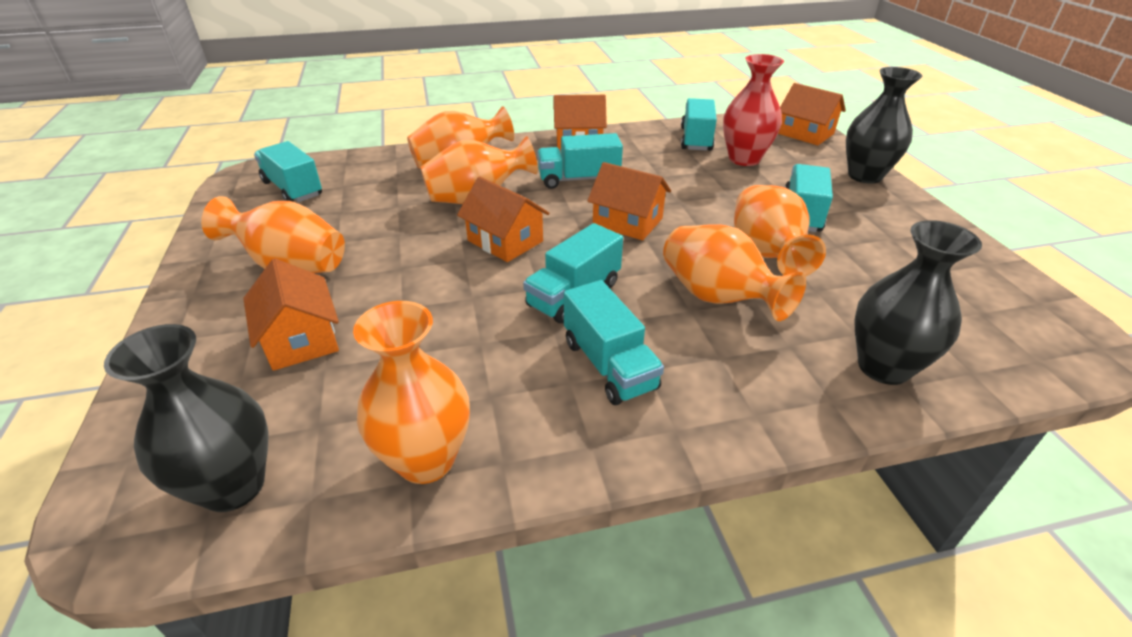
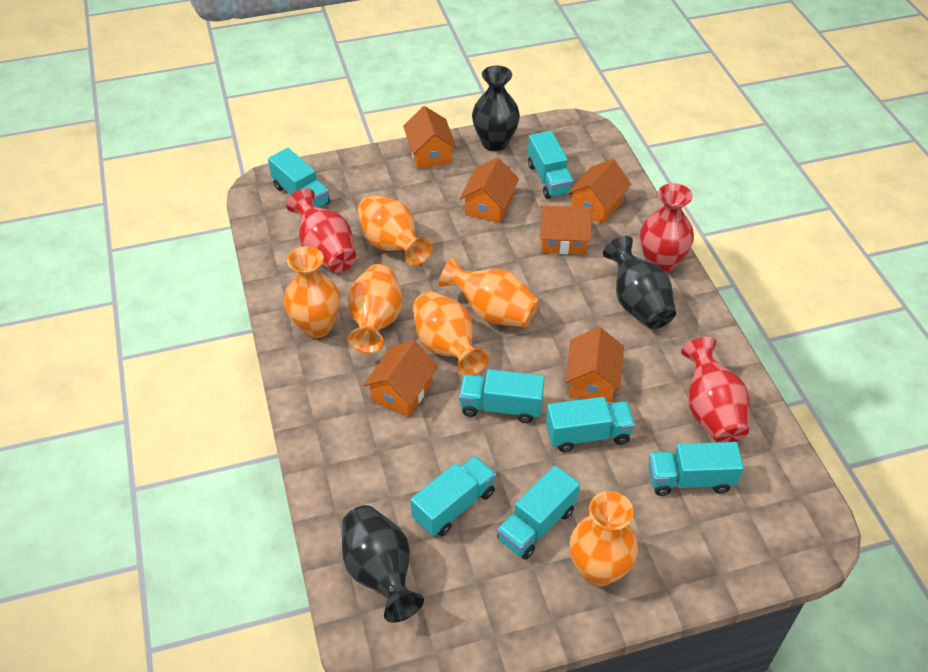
orange house: [243,258,339,371] [457,177,550,262] [554,95,607,149] [587,162,671,240] [778,83,846,145] = 5 -> [363,340,438,417] [403,106,457,169] [460,157,519,223] [540,205,592,254] [565,327,624,402] [567,159,631,224] = 6
red vase: [723,54,784,166] = 1 -> [286,188,356,273] [640,183,694,273] [681,337,750,442] = 3
turquoise truck: [254,141,322,202] [523,223,623,323] [537,133,623,189] [564,280,664,405] [681,98,717,151] [785,164,833,232] = 6 -> [268,148,330,208] [411,456,496,536] [459,369,545,423] [497,465,580,560] [528,131,574,199] [546,397,635,452] [648,442,744,496] = 7

